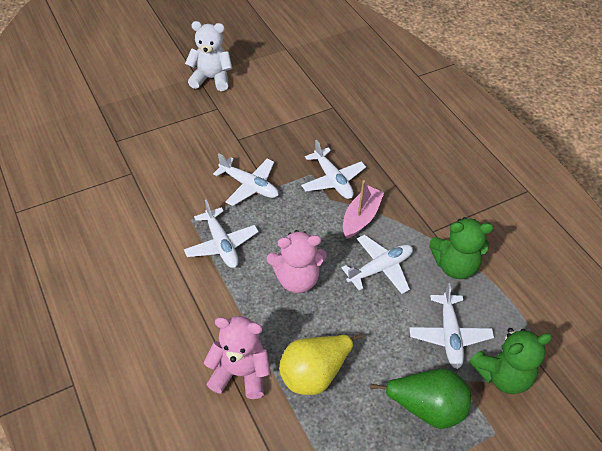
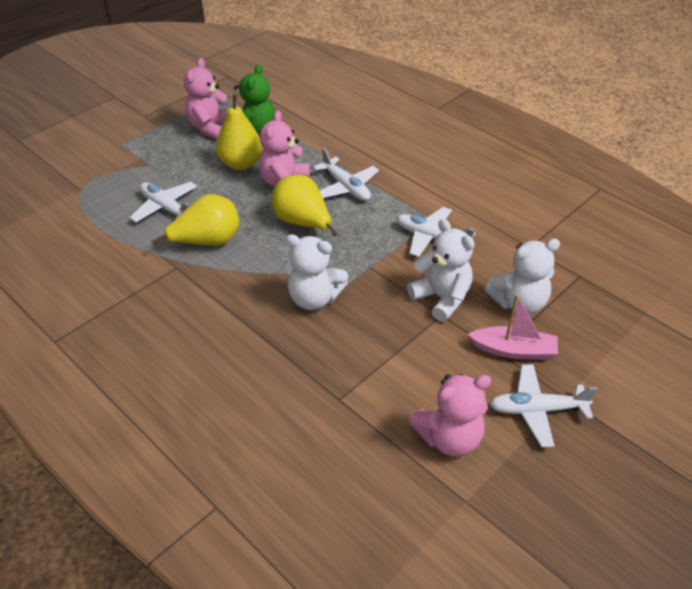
green pear: [370,368,471,429] = 1 -> none = 0
green teddy bear: [429,217,494,279] [469,328,552,394] = 2 -> [234,64,275,137] = 1
pink teddy bear: [204,316,271,399] [267,230,327,293] = 2 -> [184,58,228,139] [259,110,310,187] [409,374,491,457] = 3
white plane: [184,200,259,268] [213,153,279,206] [301,140,366,199] [341,235,413,294] [409,283,494,369] = 5 -> [130,182,197,222] [313,148,379,201] [397,207,475,257] [490,364,597,447] = 4
white teddy bear: [185,21,233,91] = 1 -> [284,234,348,310] [407,219,475,322] [485,239,560,315] = 3
yellow pear: [279,333,363,395] = 1 -> [151,194,239,246] [216,94,263,170] [272,175,338,236] = 3

